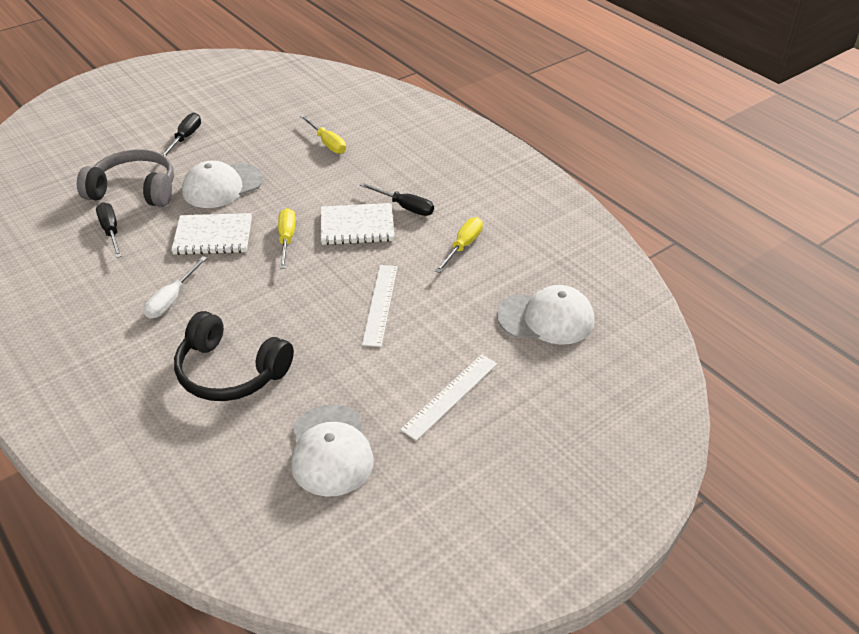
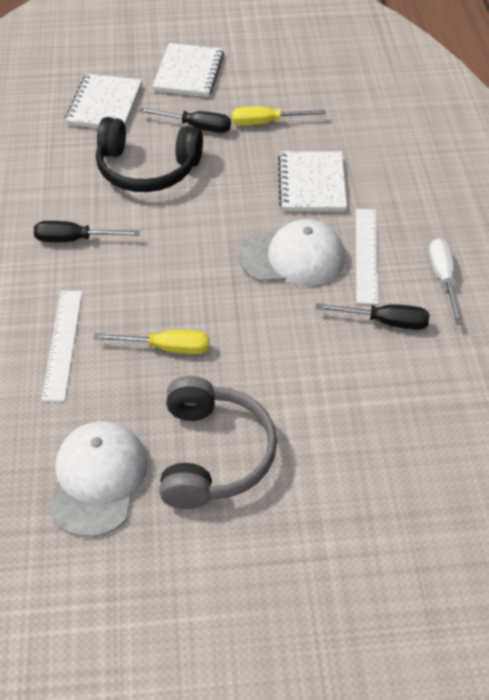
white cap: [182,161,263,208] [291,405,374,497] [497,285,594,345] = 3 -> [48,421,148,537] [238,219,345,286] = 2
white notebook: [171,213,252,255] [321,203,394,245] = 2 -> [65,74,142,128] [152,43,224,97] [278,151,347,211] = 3
yellow screwdriver: [278,208,296,269] [300,115,346,154] [435,217,483,273] = 3 -> [93,330,209,354] [232,106,326,126] = 2

